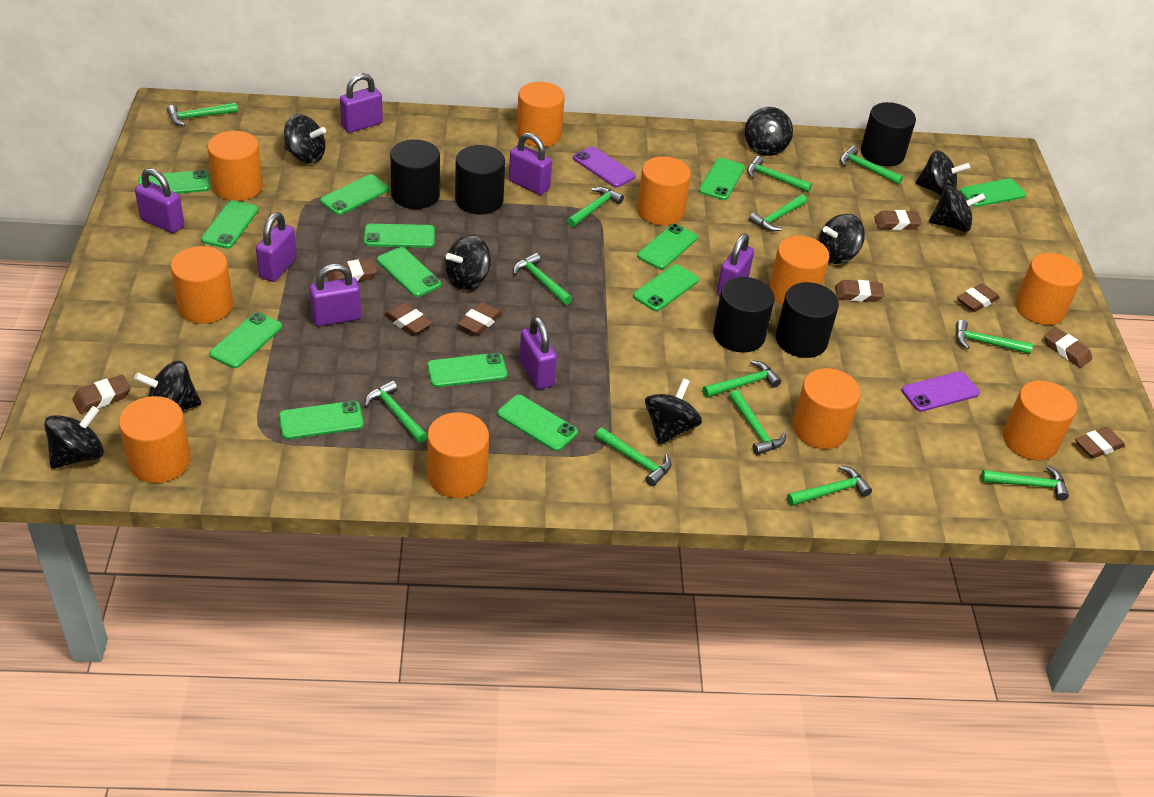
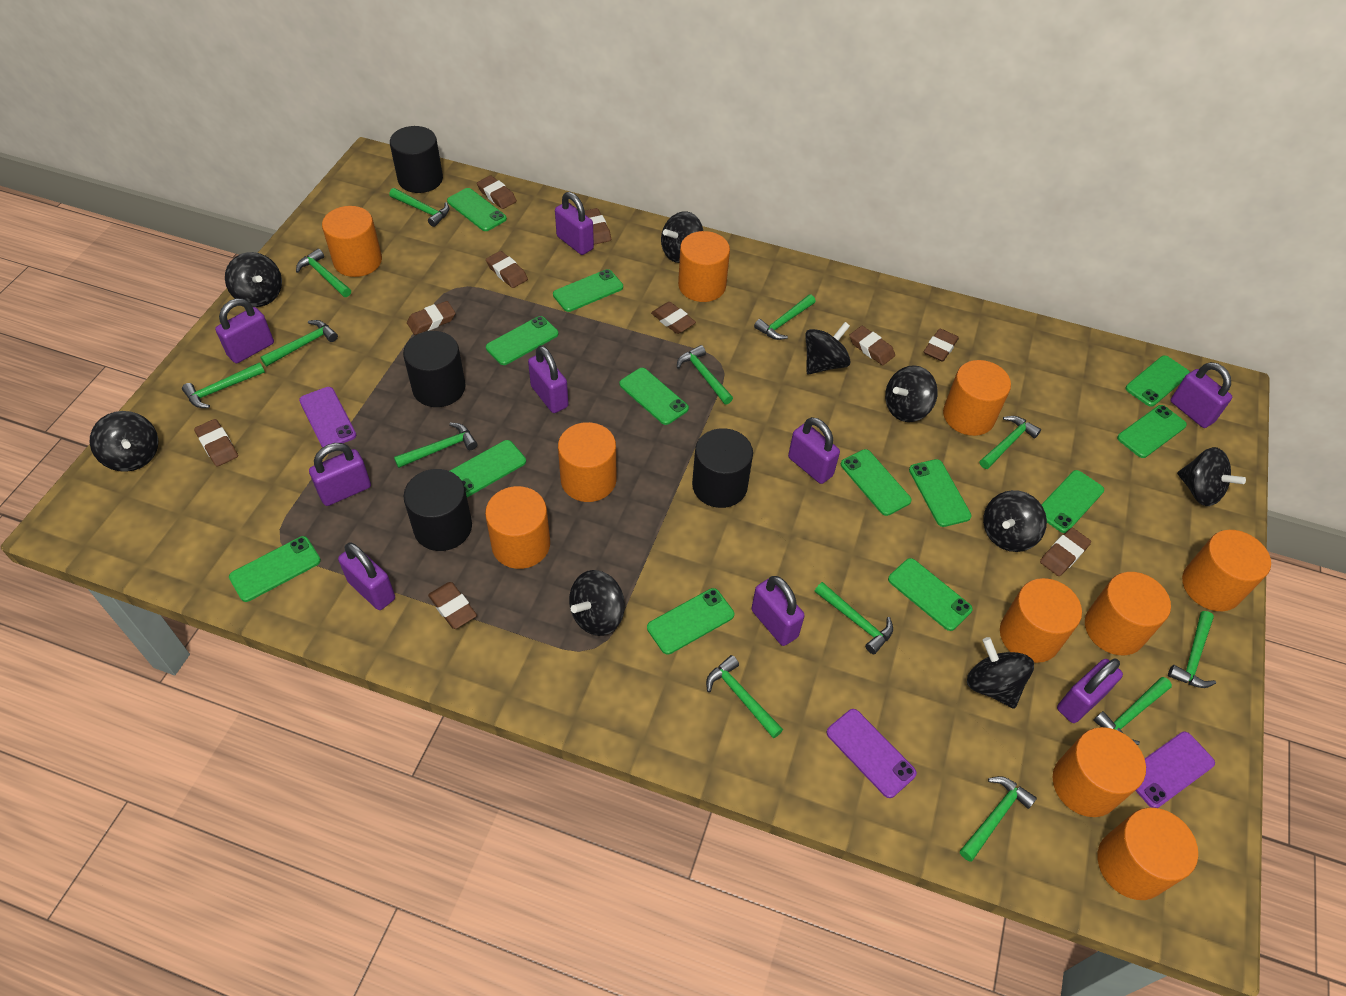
black cylinder: [390,140,440,209] [455,145,505,215] [713,277,775,353] [776,282,839,358] [861,102,916,167] = 5 -> [390,126,443,193] [403,331,466,407] [404,469,472,551] [692,428,753,508] = 4
brown eraser: [72,375,130,413] [327,258,377,282] [384,302,432,335] [457,302,502,335] [835,280,885,302] [874,210,922,230] [957,283,1000,312] [1044,327,1092,368] [1075,427,1125,458] = 9 -> [194,419,238,467] [407,301,456,335] [428,582,477,629] [477,176,517,209] [486,251,528,288] [585,208,611,245] [651,302,696,334] [849,326,895,365] [924,329,959,362] [1040,528,1091,576] = 10
purple padlock: [135,168,184,233] [256,212,297,282] [309,264,361,326] [340,73,383,133] [509,132,552,195] [519,316,557,389] [717,233,754,296] = 7 -> [215,299,274,363] [309,443,371,506] [338,542,395,610] [528,345,569,413] [555,192,594,255] [751,576,805,646] [788,417,840,484] [1057,658,1123,723] [1170,362,1232,428] = 9
purple phone: [573,146,636,187] [901,371,980,412] = 2 -> [299,387,356,448] [826,709,917,798] [1135,732,1215,808] = 3

